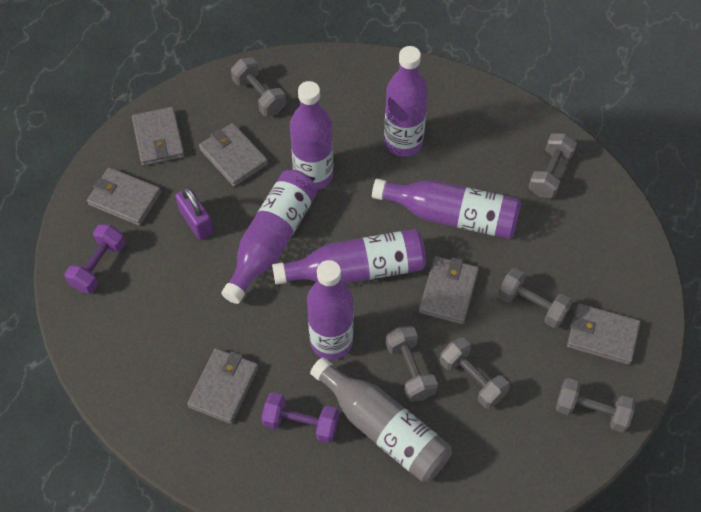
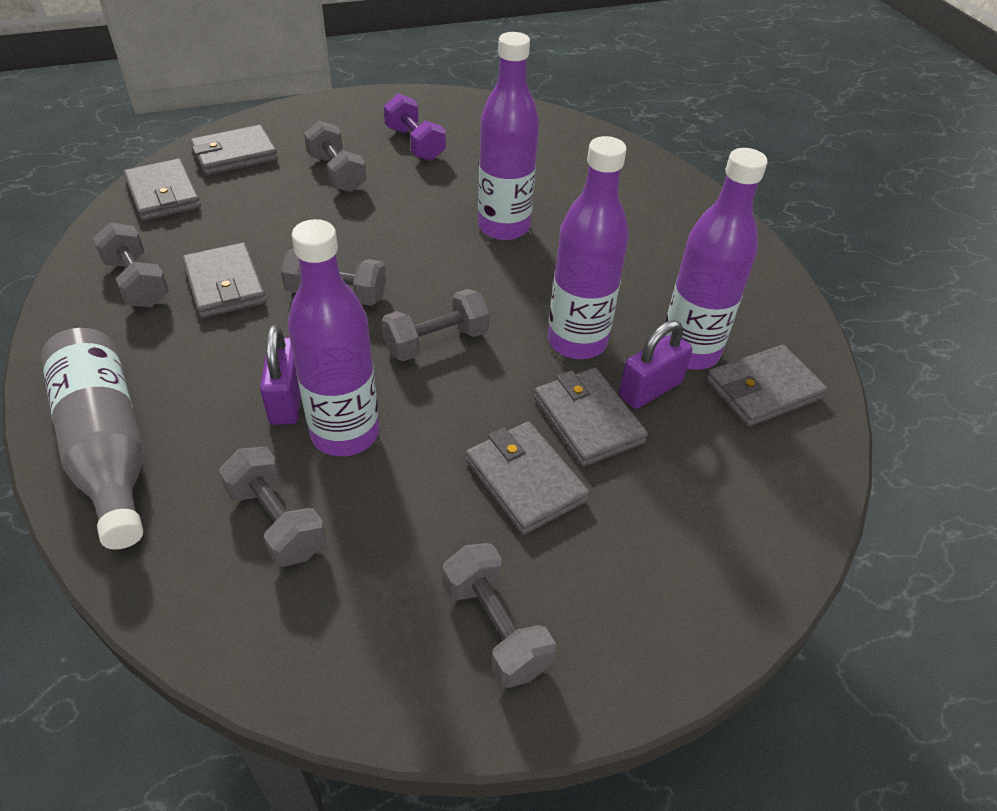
purple bottle: [221,170,317,304] [272,229,426,285] [290,81,333,190] [307,260,353,360] [372,179,521,239] [384,46,428,157] = 6 -> [287,219,379,456] [478,32,539,240] [548,136,629,359] [661,148,767,370] = 4
purple dumbbell: [64,224,126,294] [262,392,339,443] = 2 -> [384,94,446,161] = 1
purple padlock: [175,187,213,240] = 1 -> [260,325,301,425] [619,320,692,409] = 2

